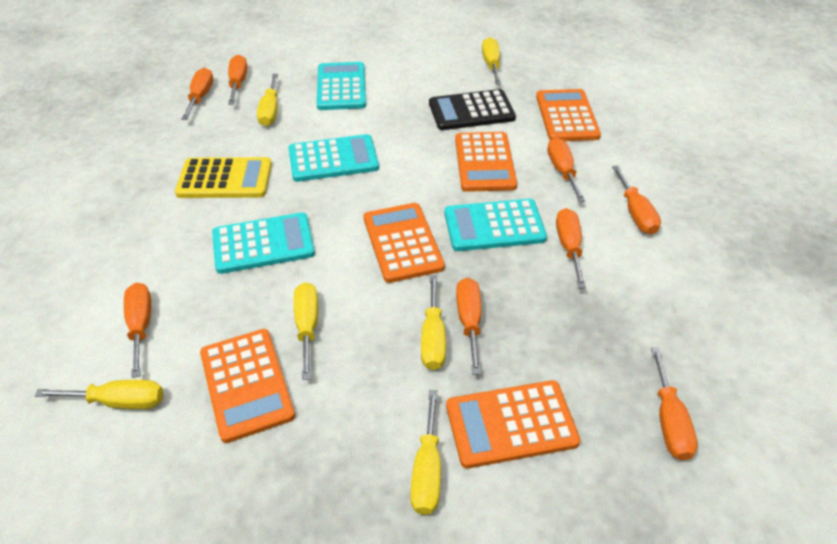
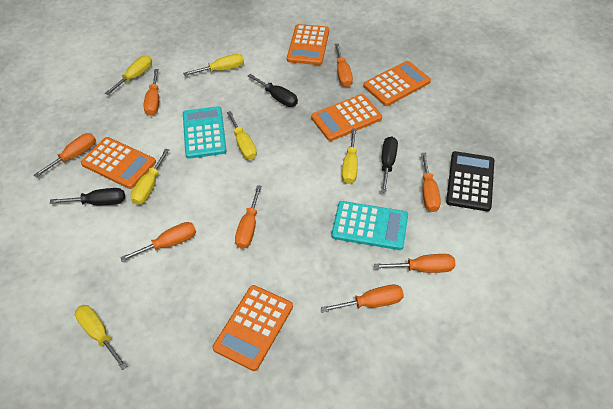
black screwdriver: none = 0 -> [50,188,125,205] [248,74,298,107] [381,136,398,193] = 3
turquoise calculator: [212,212,315,274] [288,134,379,182] [317,62,366,110] [445,199,547,251] = 4 -> [183,106,226,159] [332,201,408,250] = 2
yellow calculator: [175,157,272,198] = 1 -> none = 0

